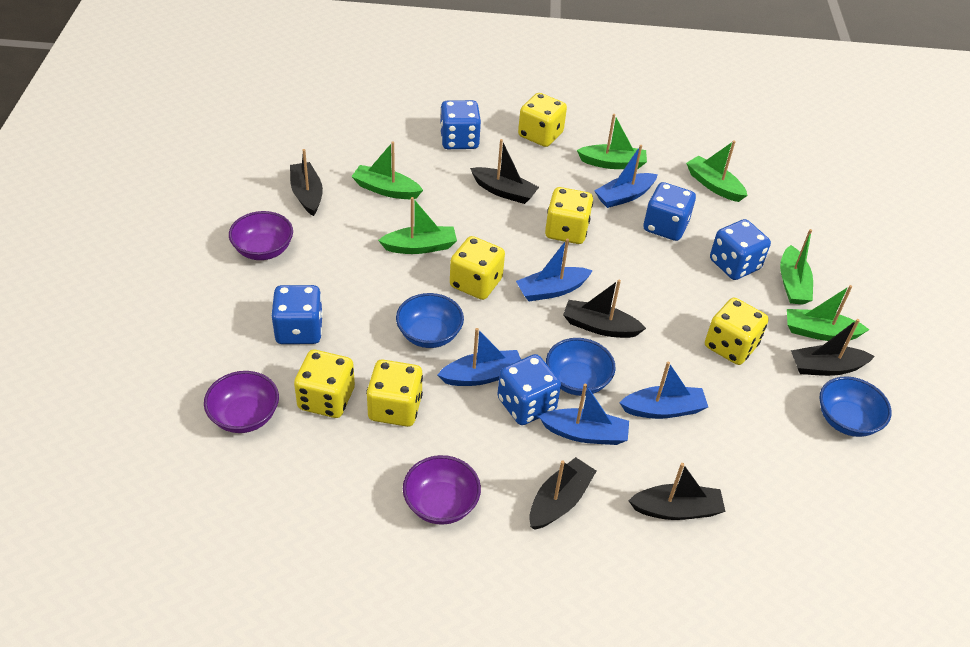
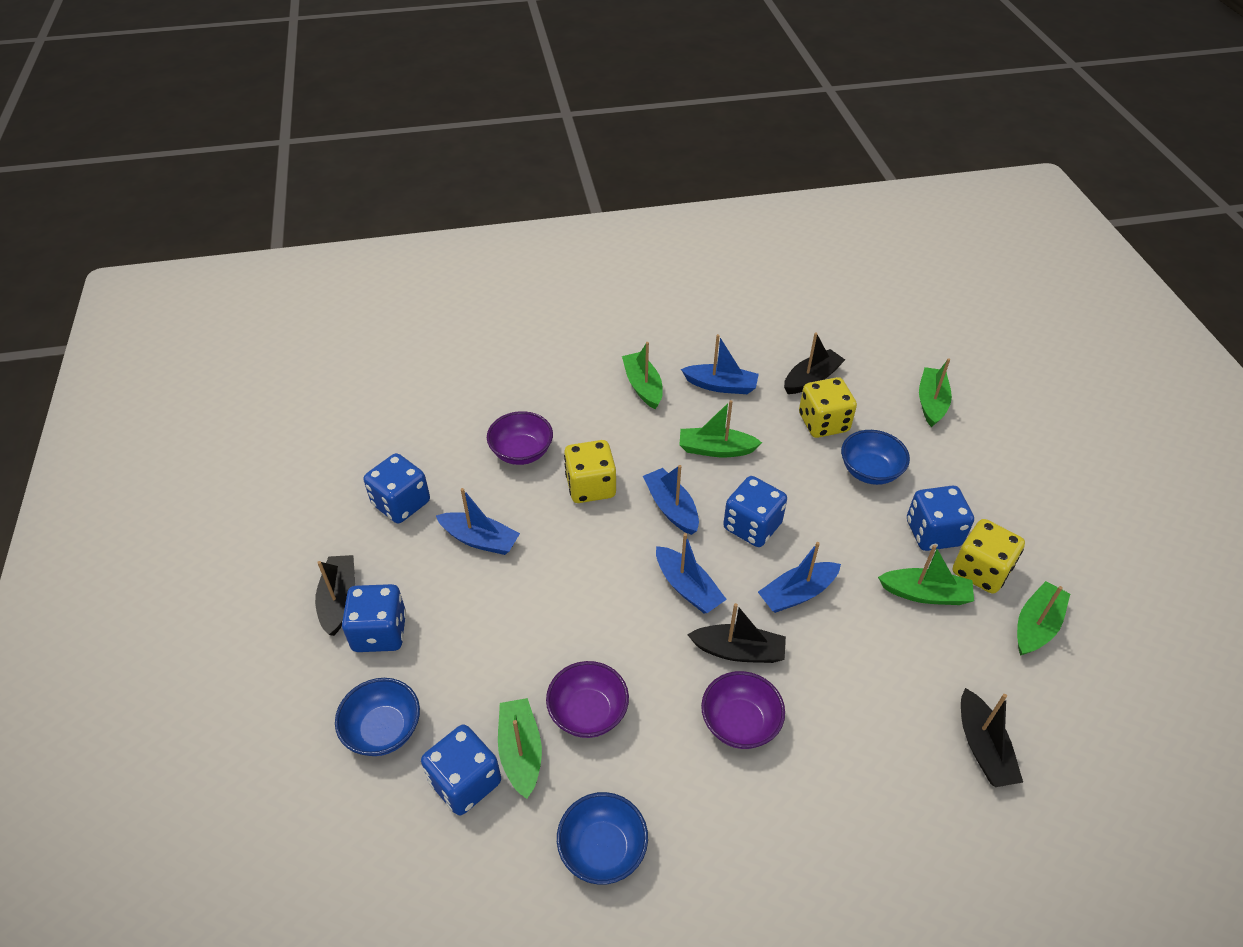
black boat: [290,149,323,216] [470,139,539,204] [529,457,596,530] [563,280,646,338] [628,463,725,520] [791,319,875,376] = 6 -> [315,555,355,636] [687,603,786,663] [784,333,845,394] [961,688,1023,787] = 4
yellow dice: [294,350,355,418] [366,360,423,427] [450,236,505,300] [518,93,567,147] [545,187,593,244] [705,298,769,365] = 6 -> [564,440,616,503] [799,377,857,438] [953,519,1025,594] = 3

